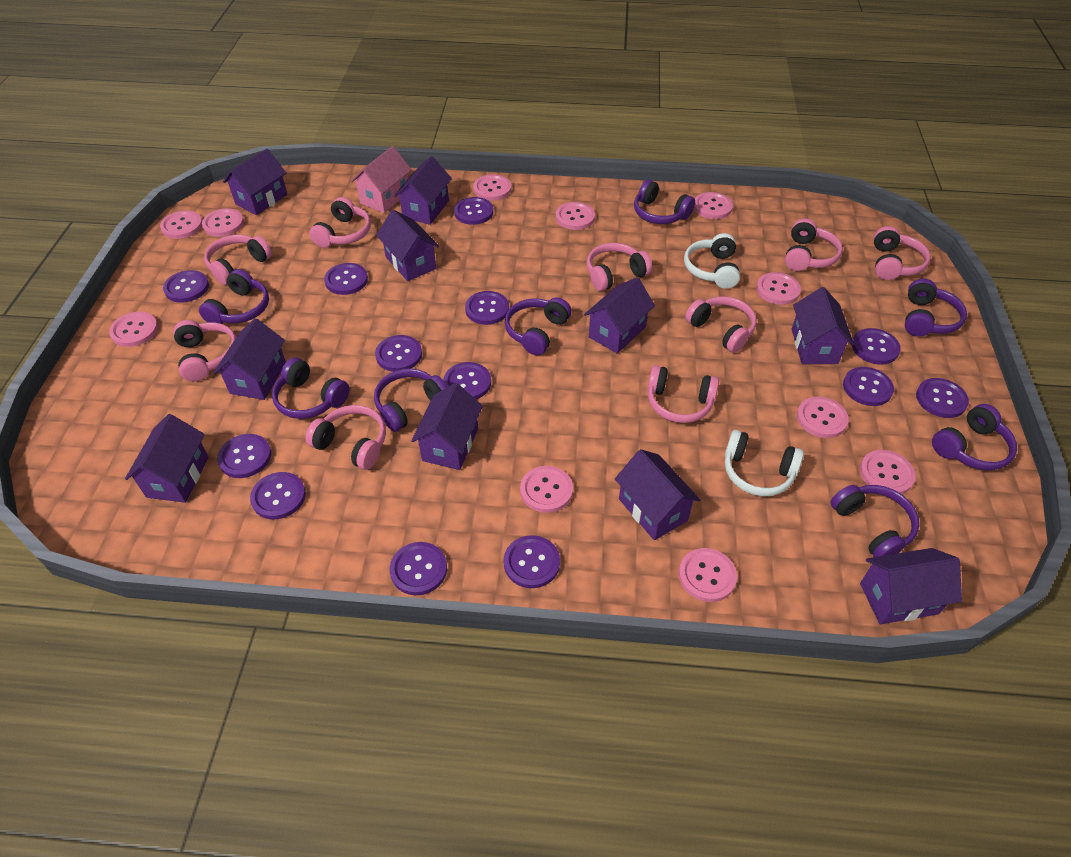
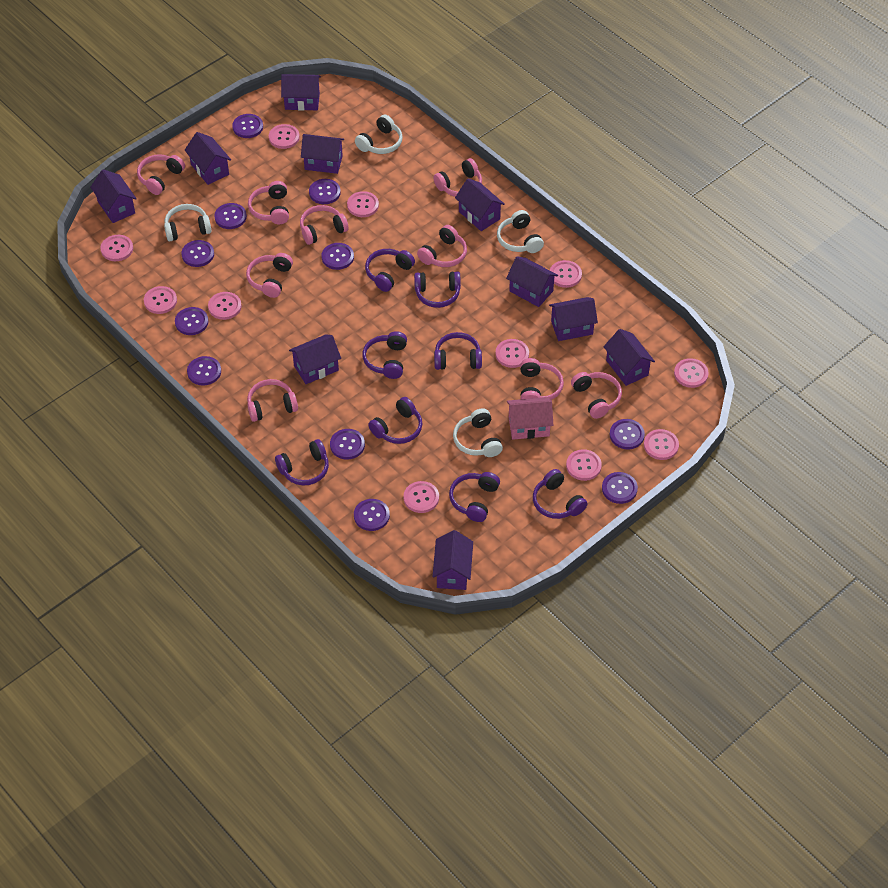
purple button: [163,270,209,303] [217,434,271,478] [250,472,306,519] [324,263,368,295] [375,335,422,372] [390,542,447,595] [444,362,491,399] [454,197,493,225] [465,291,509,325] [504,535,560,588] [843,367,894,406] [852,328,901,365] [916,378,969,418] = 13 -> [175,307,209,335] [181,240,214,267] [187,356,221,386] [214,203,247,229] [232,114,263,138] [309,179,341,204] [322,243,354,270] [330,429,365,459] [354,499,390,531] [602,472,638,504] [610,419,645,449] = 11
white headphones: [684,233,740,289] [725,430,804,496] = 2 -> [164,204,211,241] [355,115,402,154] [453,408,503,457] [497,210,544,253] = 4

